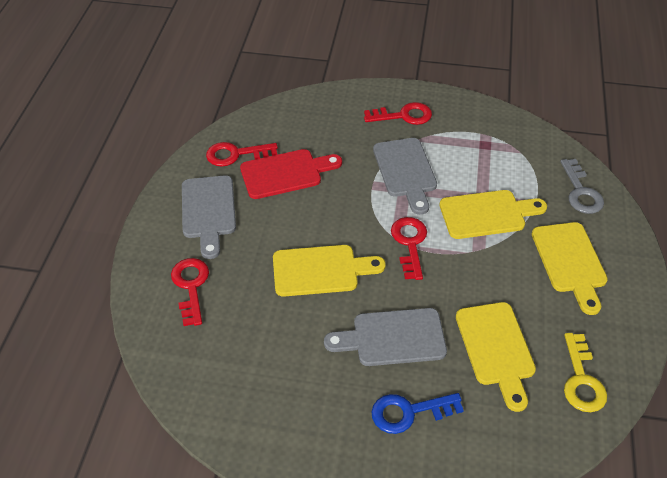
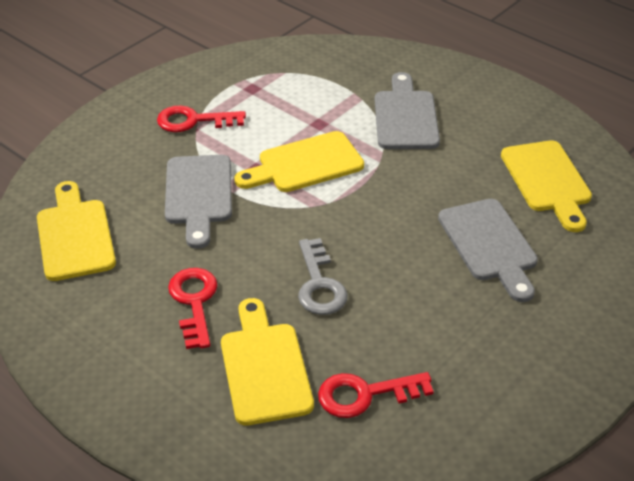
blue key: [371,393,464,434] = 1 -> none = 0
red cutting board: [240,149,342,199] = 1 -> none = 0
red key: [171,258,209,326] [206,142,278,167] [364,102,432,125] [391,217,427,280] = 4 -> [157,105,246,132] [168,268,217,349] [318,372,434,418] = 3
yellow key: [564,333,607,412] = 1 -> none = 0

